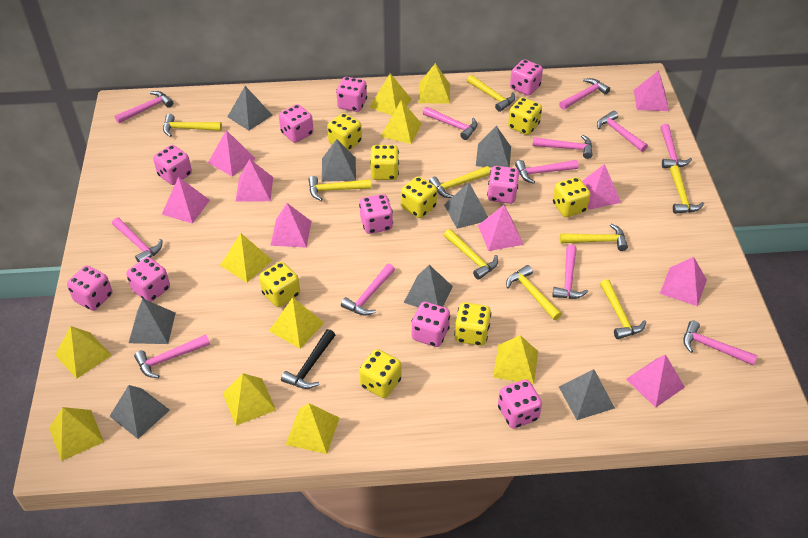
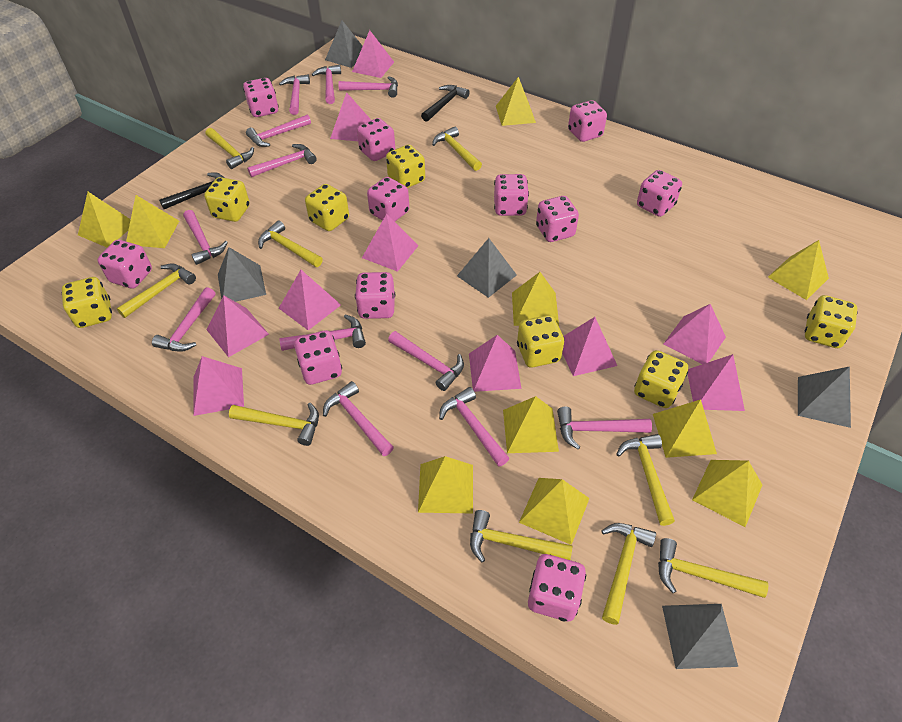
black hammer: [281,329,335,389] = 1 -> [159,172,225,209] [421,85,470,122] = 2
grey pyramid: [109,385,170,439] [129,298,176,344] [227,86,272,131] [322,139,356,182] [404,265,453,307] [444,183,488,229] [476,126,511,168] [559,369,615,420] = 8 -> [218,247,266,302] [325,20,363,68] [457,238,517,298] [662,604,738,669] [798,366,851,428] = 5
pink dice: [67,266,112,311] [126,257,170,302] [153,145,192,185] [279,104,314,143] [336,77,367,112] [359,194,393,234] [411,302,450,347] [487,166,519,204] [498,380,542,429] [510,59,543,96] = 10 -> [97,240,152,289] [243,78,279,117] [294,330,342,385] [355,272,395,319] [357,118,395,161] [367,177,409,222] [494,174,529,216] [528,554,586,622] [536,196,579,242] [568,100,607,142] [637,170,682,217] = 11
pink pyramid: [162,177,210,224] [208,130,256,177] [235,159,273,202] [270,203,312,248] [478,205,523,251] [582,164,621,210] [626,354,685,408] [634,70,669,111] [660,257,707,306] = 9 -> [193,356,244,416] [207,296,269,357] [279,270,341,330] [330,92,371,141] [352,30,394,78] [362,214,418,272] [469,335,521,392] [562,317,617,376] [664,304,726,364] [688,354,745,411] = 10
yellow dice: [259,262,300,307] [327,113,362,150] [359,349,401,398] [370,145,399,180] [401,177,437,218] [454,302,491,346] [508,97,542,135] [553,177,590,217] = 8 -> [62,277,112,328] [204,177,250,222] [305,184,349,231] [386,145,425,188] [517,315,565,367] [634,350,688,408] [805,295,858,348] = 7

